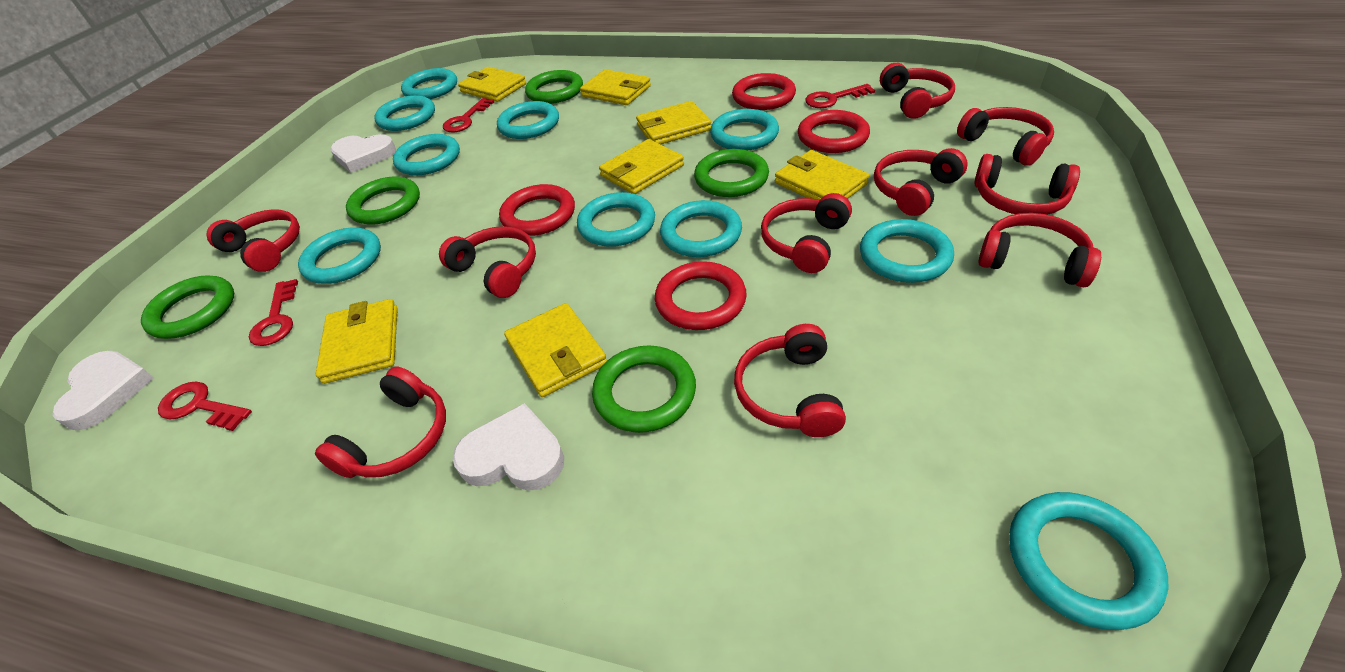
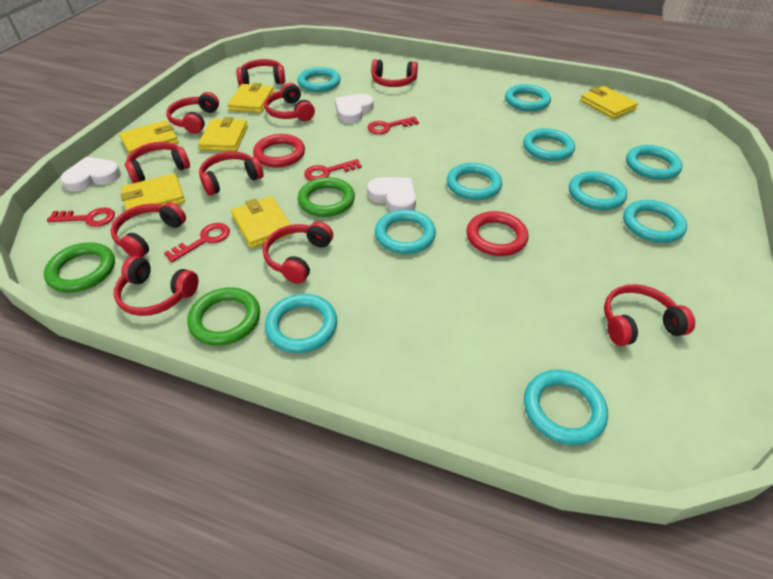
green ring: [141,275,234,339] [346,177,420,225] [525,70,583,104] [592,346,696,433] [694,149,769,197] = 5 -> [44,242,115,293] [187,287,260,346] [298,177,355,217] = 3
red ring: [499,184,575,236] [655,261,747,330] [732,73,796,110] [798,110,870,153] = 4 -> [253,134,305,167] [466,211,529,256] = 2
yellow wallet: [316,299,398,384] [458,67,526,102] [504,303,607,397] [580,69,651,105] [599,139,684,194] [636,101,711,144] [775,150,869,200] = 7 -> [119,120,179,154] [120,173,185,215] [198,117,248,152] [227,83,274,113] [231,196,293,248] [580,86,638,119] = 6

